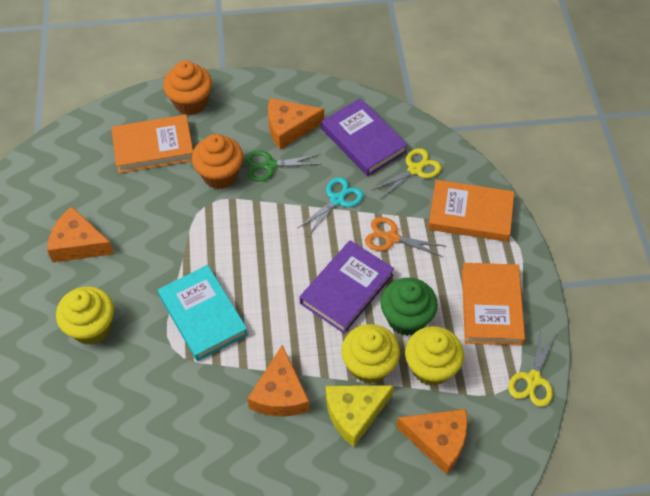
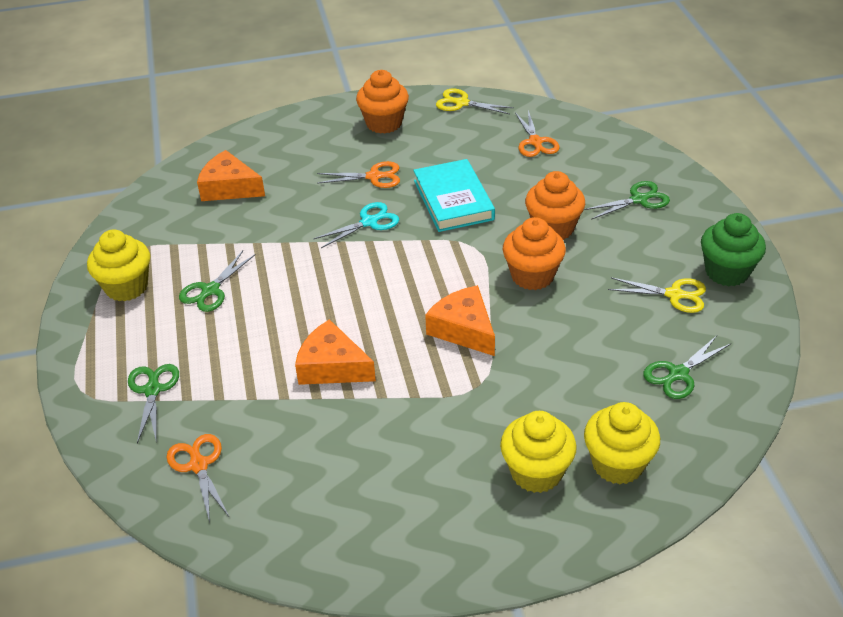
green scissors: [246,150,320,182] = 1 -> [128,364,179,443] [179,251,255,312] [584,181,670,220] [643,335,731,399] = 4
orange book: [111,115,193,173] [428,180,514,242] [462,263,525,346] = 3 -> none = 0
orange cheese: [47,207,114,262] [247,345,310,416] [268,98,324,150] [396,409,468,475] = 4 -> [197,150,265,201] [295,319,376,385] [425,285,495,356] = 3
orange cupcake: [163,61,212,115] [192,134,243,189] = 2 -> [356,70,409,134] [503,217,566,290] [525,171,585,240] = 3
orange scissors: [365,217,445,257] = 1 -> [166,434,229,523] [317,161,400,188] [515,110,560,157] = 3
purple book: [299,240,394,334] [321,98,408,176] = 2 -> none = 0
yellow cheese: [326,385,394,447] = 1 -> none = 0

